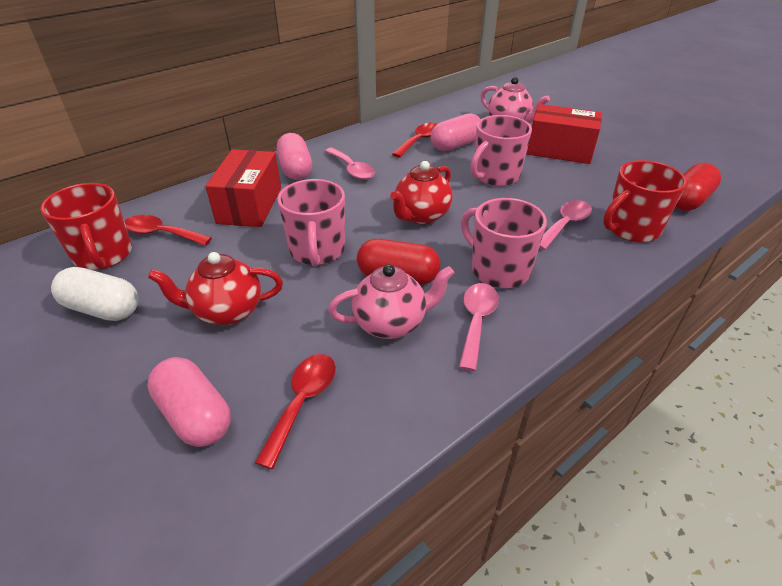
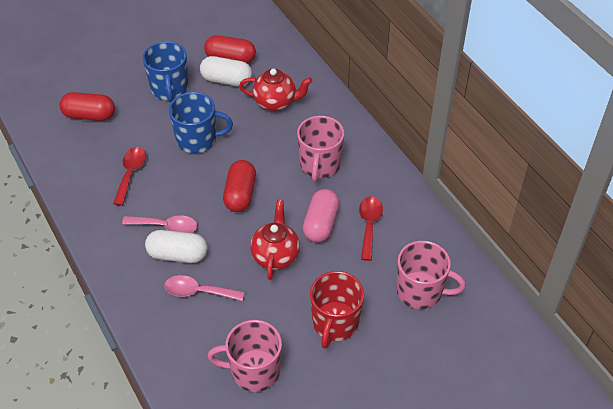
blue mug: none = 0 -> [143,41,188,102] [169,92,233,153] = 2
pink capsule: [147,357,231,447] [277,133,312,180] [431,113,481,151] = 3 -> [303,189,339,243] = 1
pink spoon: [325,148,375,180] [459,283,499,371] [539,200,592,250] = 3 -> [122,215,197,233] [164,275,245,301] = 2
pink teapot: [328,264,454,339] [481,77,550,123] = 2 -> none = 0
red box: [205,149,281,227] [527,104,602,164] = 2 -> none = 0
red capsule: [357,239,441,285] [675,163,721,211] = 2 -> [59,92,115,121] [204,35,256,64] [223,160,256,212] = 3
red mug: [40,183,132,270] [603,160,687,242] = 2 -> [310,271,364,348] = 1
red spoon: [124,215,212,246] [255,354,336,469] [392,123,437,158] = 3 -> [113,147,146,206] [359,197,383,261] = 2
white capsule: [51,267,138,321] = 1 -> [145,230,208,263] [200,56,252,86] = 2

